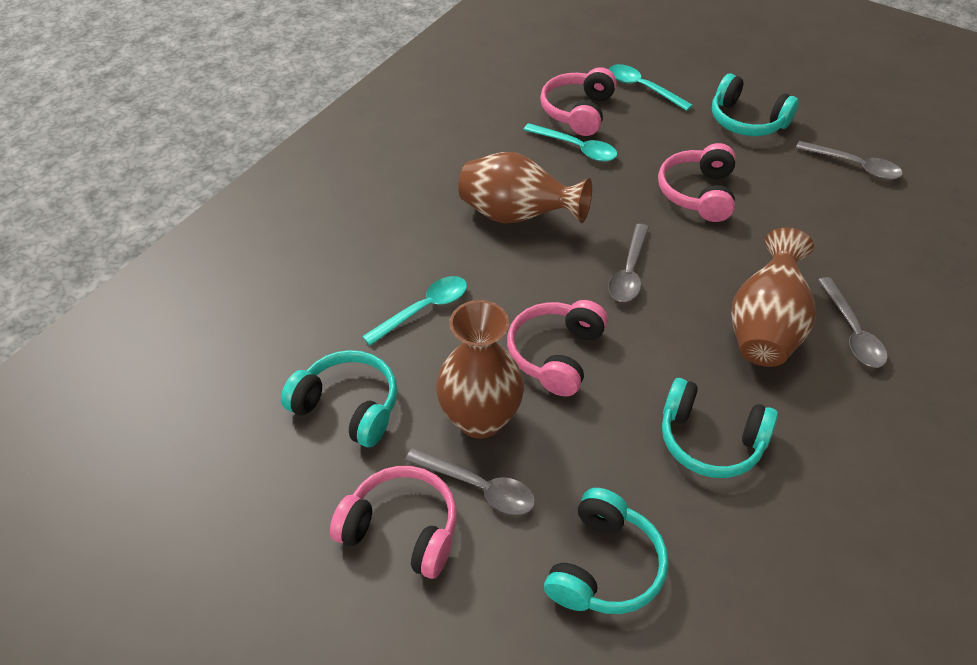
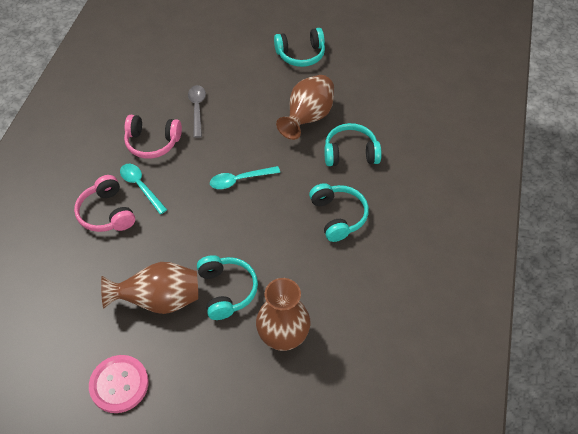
grey spoon: [405,448,535,515] [608,224,649,302] [796,141,903,180] [818,277,888,368] = 4 -> [188,85,206,138] = 1
pink button: none = 0 -> [89,355,149,413] = 1
pink headphones: [330,466,457,579] [507,300,608,396] [540,67,616,136] [658,143,735,222] = 4 -> [74,175,135,232] [124,115,182,159] = 2
turquoise spoon: [362,276,467,346] [523,123,617,162] [609,64,693,111] = 3 -> [120,164,167,214] [210,166,280,189] = 2

